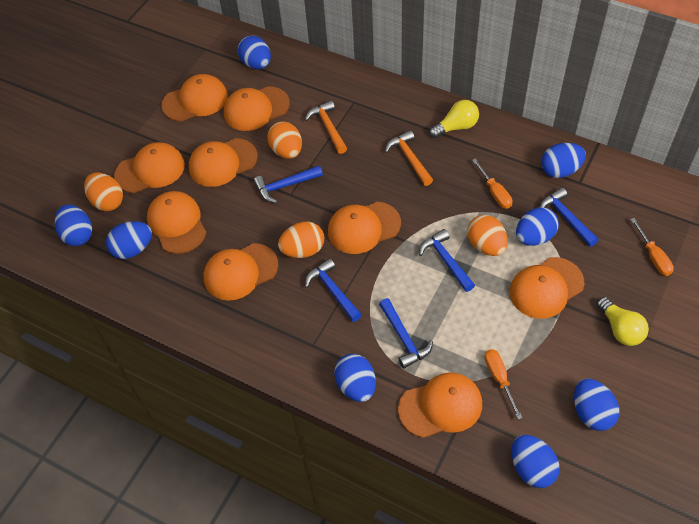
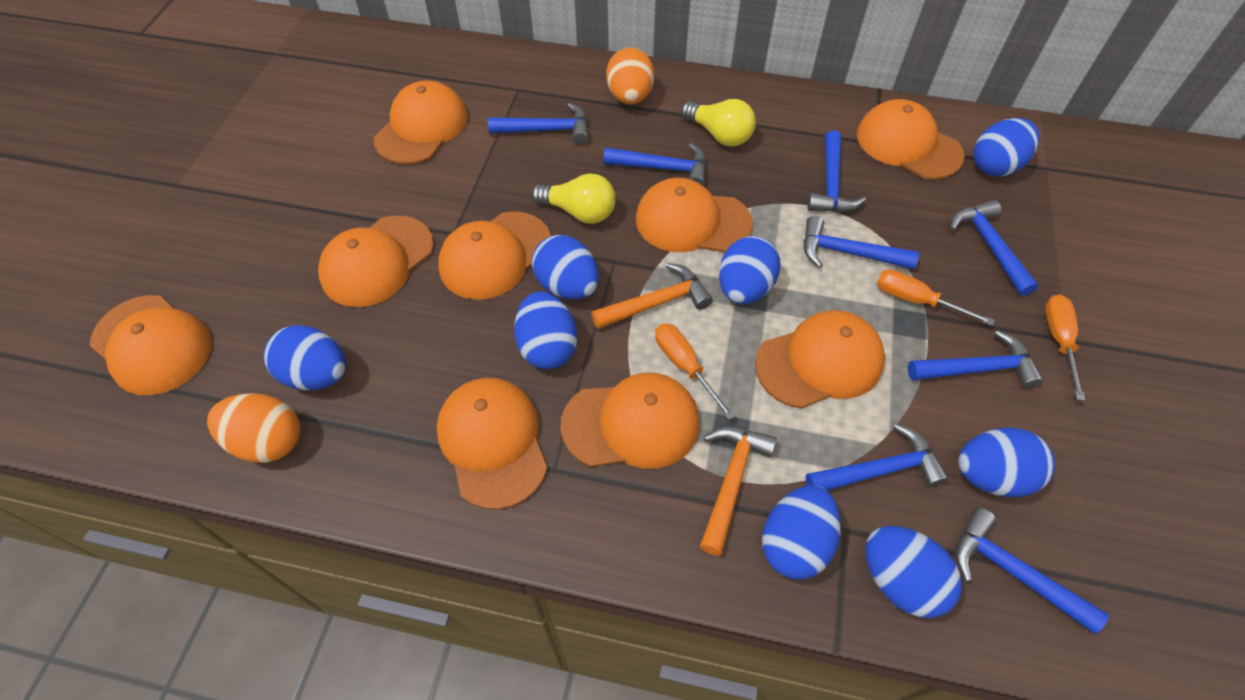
blue hammer: [254,166,323,203] [305,258,362,322] [379,298,433,369] [419,229,475,292] [539,187,599,247] = 5 -> [488,103,588,145] [603,143,707,186] [803,216,919,269] [806,424,949,491] [808,130,866,212] [908,330,1044,389] [950,200,1039,296] [955,507,1109,634] = 8
orange egg: [84,173,123,211] [267,121,302,159] [278,221,324,258] [467,215,508,256] = 4 -> [207,393,300,463] [606,48,654,104] = 2

